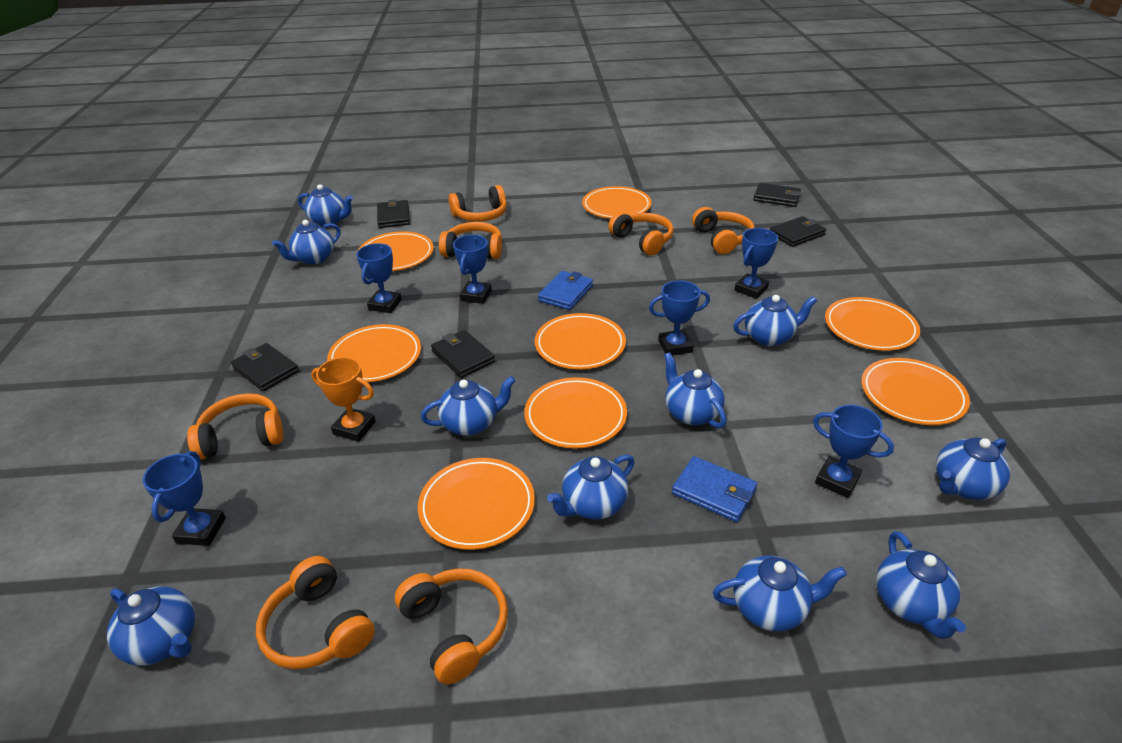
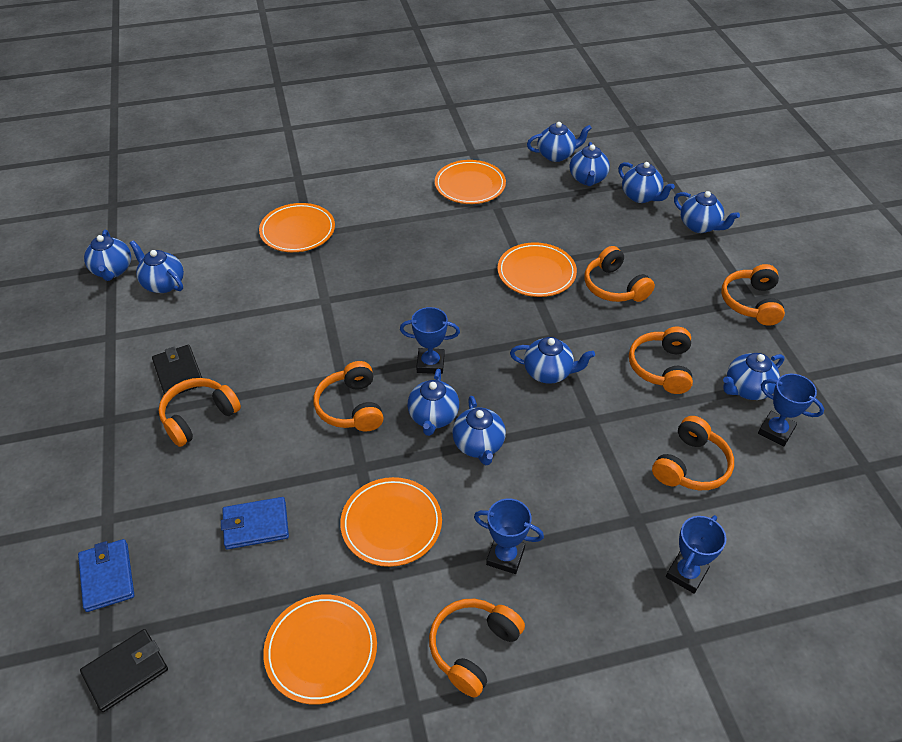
black wallet: [231,343,299,391] [377,199,410,228] [431,330,495,378] [753,183,801,207] [770,216,826,247] = 5 -> [80,629,168,712] [152,345,202,395] = 2
blue trophy: [143,451,226,546] [356,243,402,313] [453,235,492,304] [649,280,710,356] [735,228,778,299] [813,405,894,498] = 6 -> [400,307,460,374] [474,499,544,574] [666,515,727,594] [758,374,824,446] = 4
orange plate: [327,324,421,382] [357,231,434,271] [418,458,535,550] [524,377,627,449] [535,313,626,370] [582,186,652,219] [825,297,920,351] [861,358,970,425] = 8 -> [259,203,335,252] [263,595,377,704] [340,477,442,567] [435,160,506,204] [497,242,577,297] = 5
orange trophy: [311,357,376,442] = 1 -> none = 0

